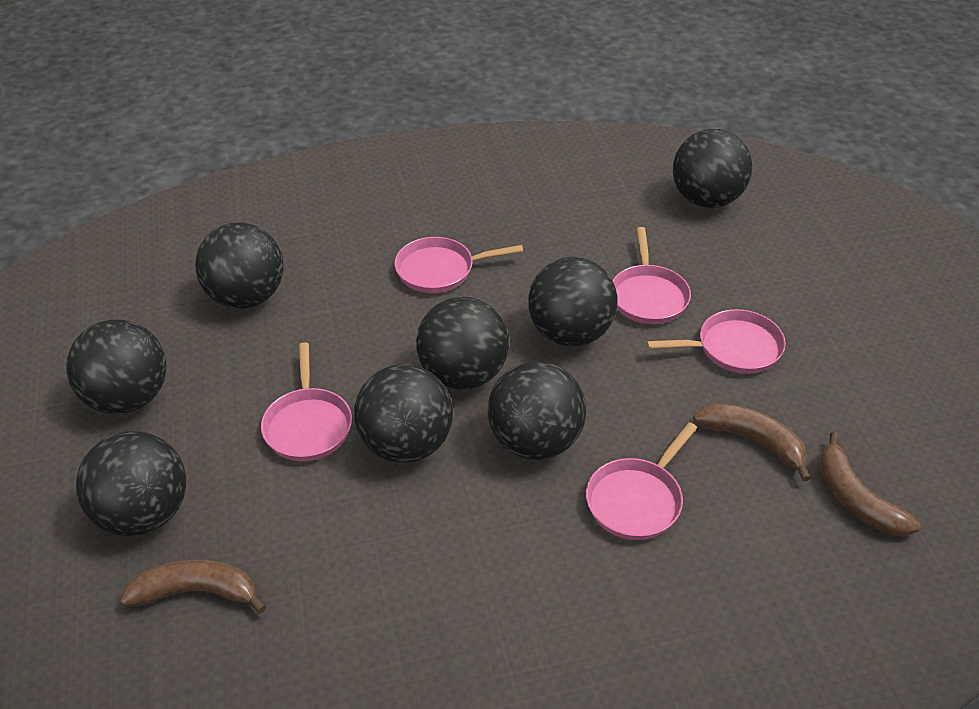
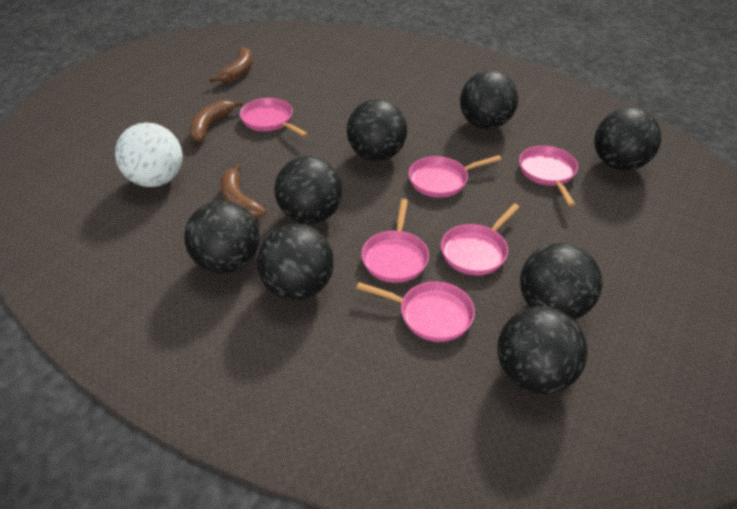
pink pan: [261,343,352,461] [394,237,523,293] [586,422,697,540] [612,227,691,324] [647,309,786,374] = 5 -> [240,98,308,137] [356,281,475,342] [361,199,429,283] [409,155,502,198] [441,204,520,275] [519,146,578,206] = 6
white ball: none = 0 -> [115,122,182,187] = 1

